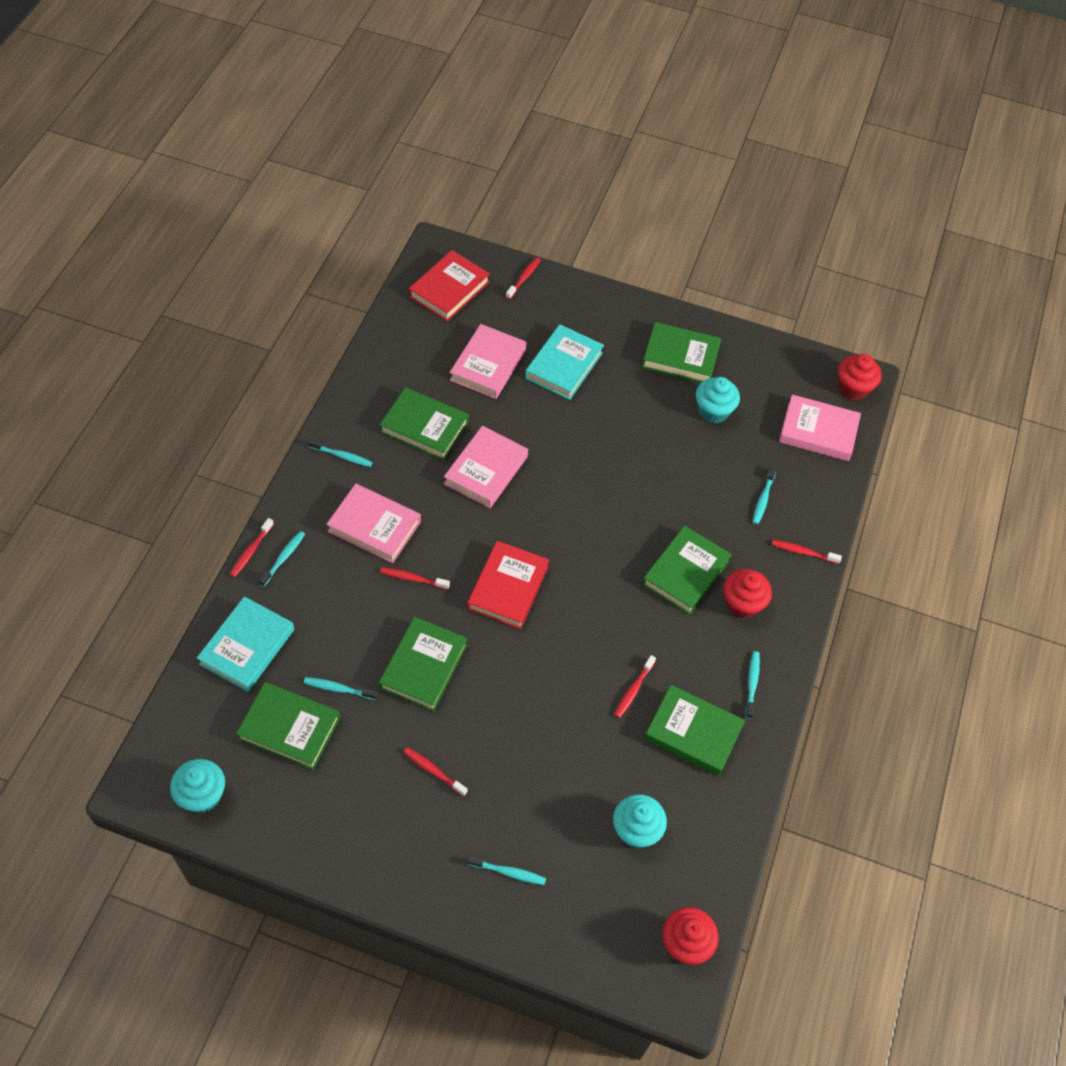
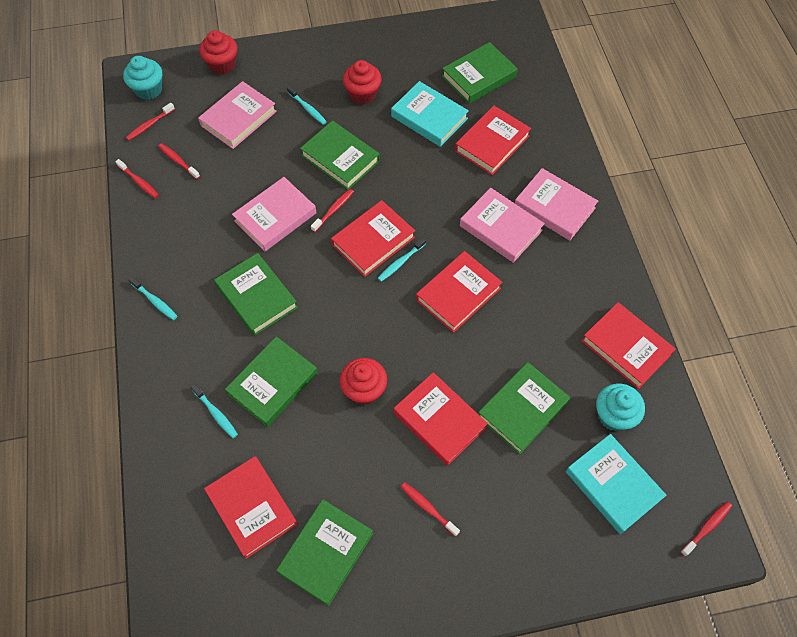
red book: [409,250,490,321] [467,541,549,629] = 2 -> [204,456,298,559] [331,200,415,277] [394,372,488,466] [416,251,503,333] [455,106,531,175] [582,302,676,389] = 6
turquoise cupcake: [170,759,225,813] [613,794,667,848] [696,377,740,423] = 3 -> [123,56,162,100] [596,383,645,431] = 2
turquoise toothbrush: [258,531,305,587] [304,677,377,700] [308,439,373,467] [467,856,546,885] [746,651,760,719] [753,467,777,524] = 6 -> [129,277,178,320] [191,384,238,438] [287,86,327,125] [378,237,426,282] = 4

